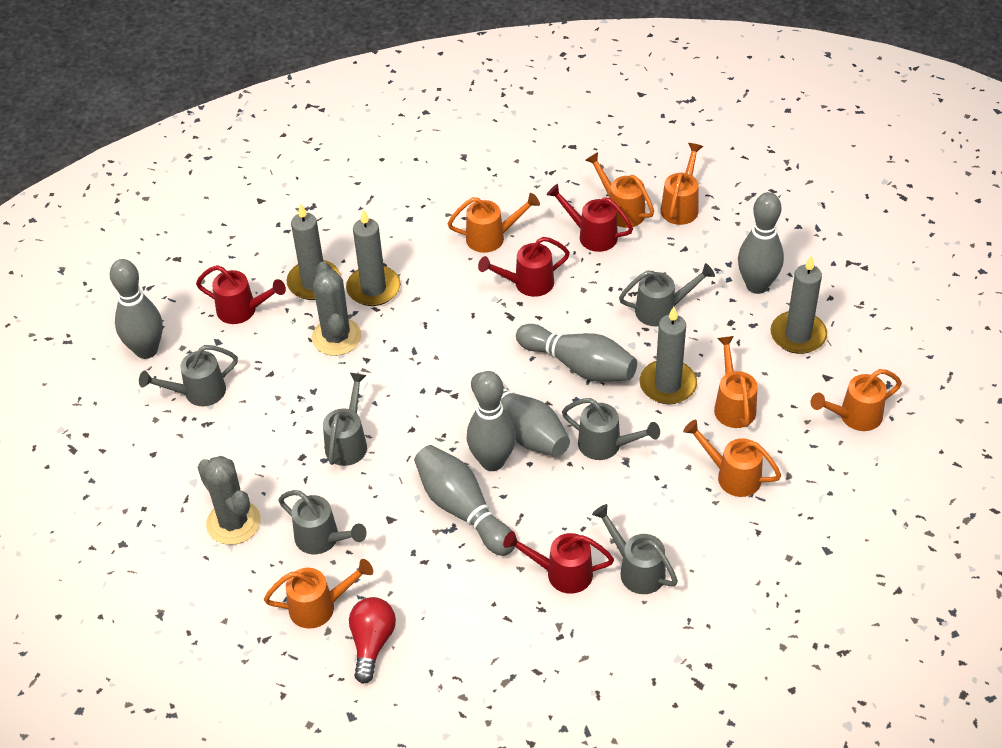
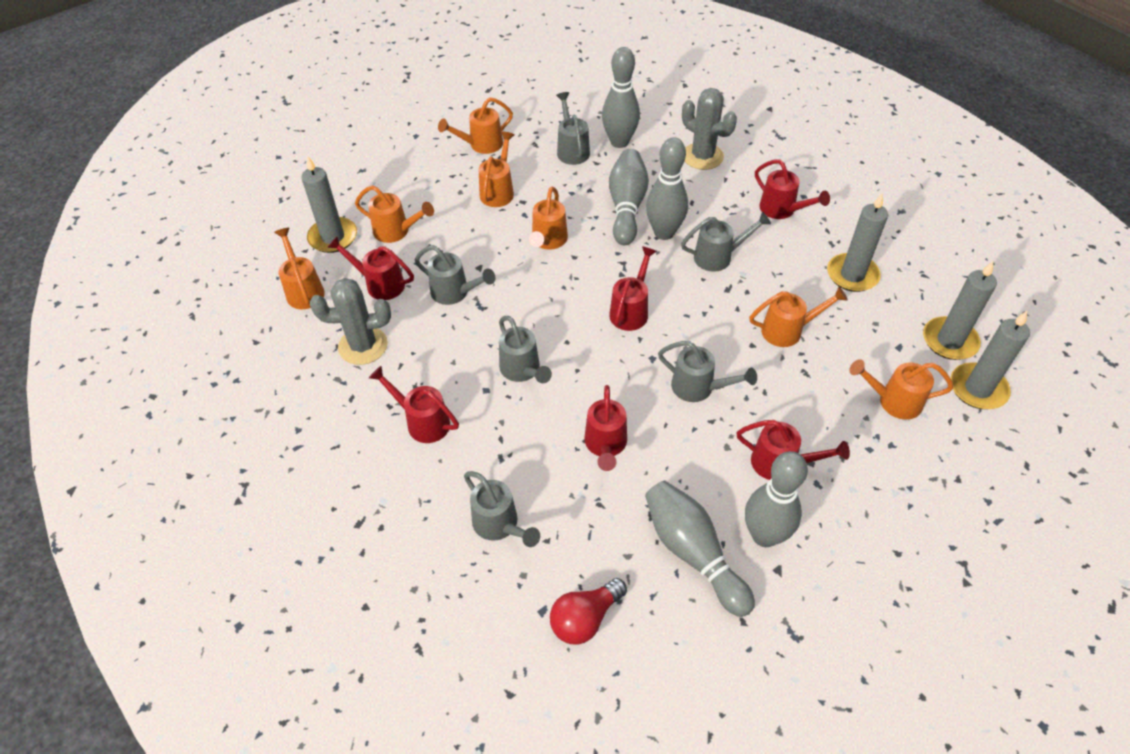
grey bowling pin: [110,259,163,359] [414,445,515,556] [467,371,516,471] [471,372,570,457] [516,324,637,382] [738,192,784,294] = 6 -> [602,47,640,148] [609,149,649,245] [645,480,755,617] [646,137,688,240] [745,451,808,547] = 5
red watering can: [196,265,286,324] [478,237,570,297] [503,531,614,594] [547,184,633,252] = 4 -> [327,236,414,300] [369,366,459,443] [584,385,627,471] [609,246,657,331] [737,420,850,480] [755,159,830,219] = 6

